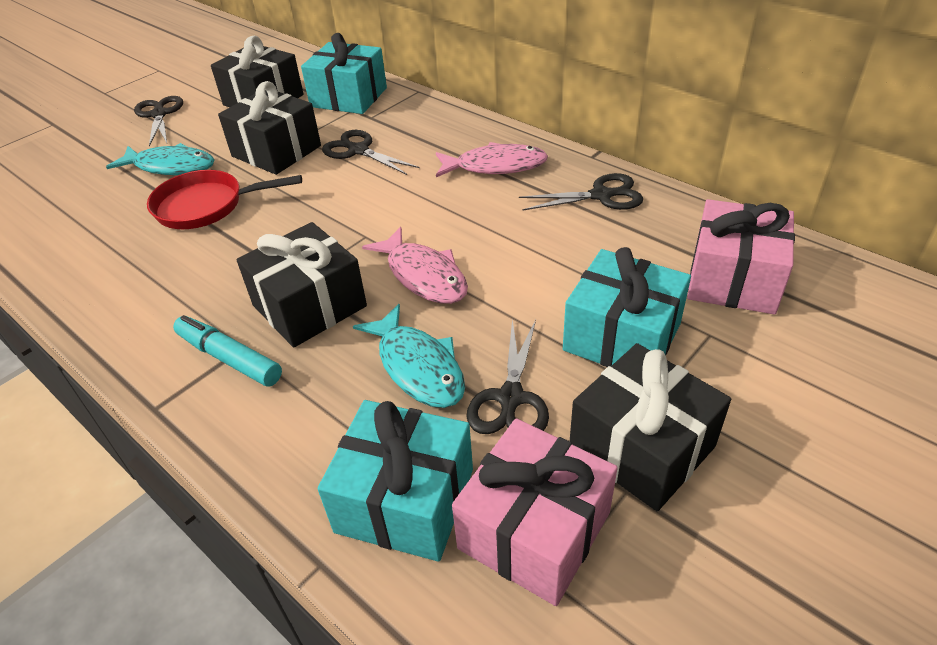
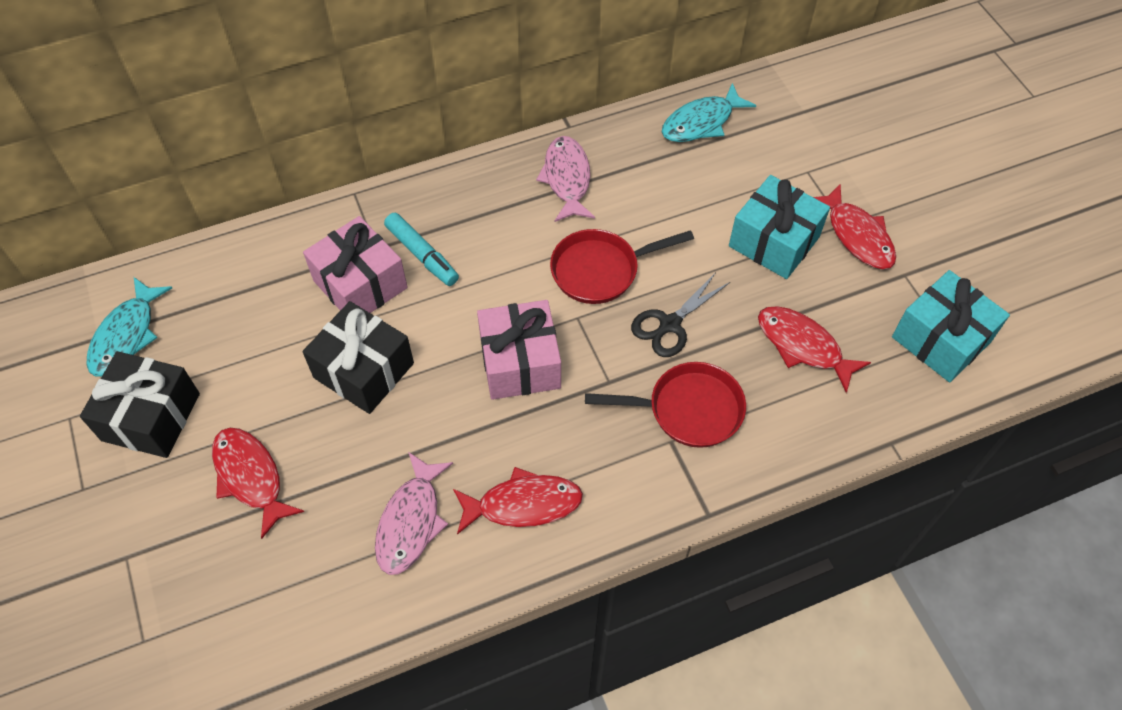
black gift: [211,36,304,107] [218,81,321,175] [236,222,367,348] [570,343,731,511] = 4 -> [80,351,200,458] [303,301,414,414] = 2
black scissors: [134,96,183,146] [322,130,419,175] [466,319,549,434] [519,173,643,210] = 4 -> [631,272,730,357] = 1
red fish: none = 0 -> [212,428,304,539] [453,467,583,535] [758,306,871,393] [813,183,896,269] = 4
red pan: [147,170,302,229] = 1 -> [550,229,694,304] [585,362,746,448] = 2
turquoise gift: [301,33,387,114] [318,400,473,562] [563,247,691,367] = 3 -> [729,175,830,279] [892,270,1010,382] = 2

